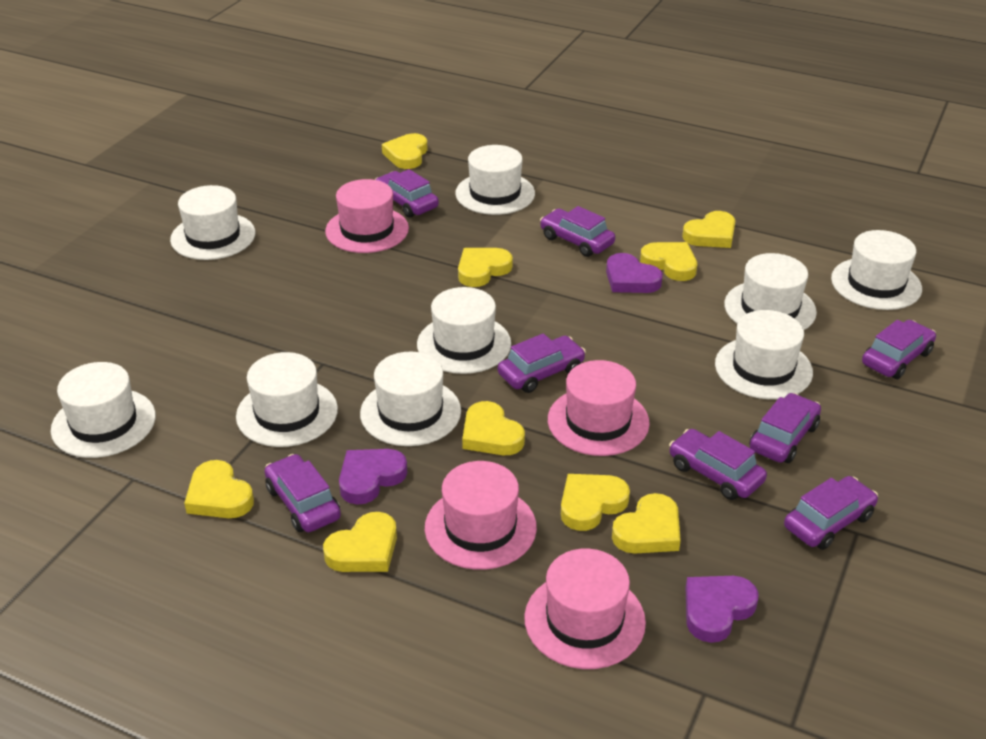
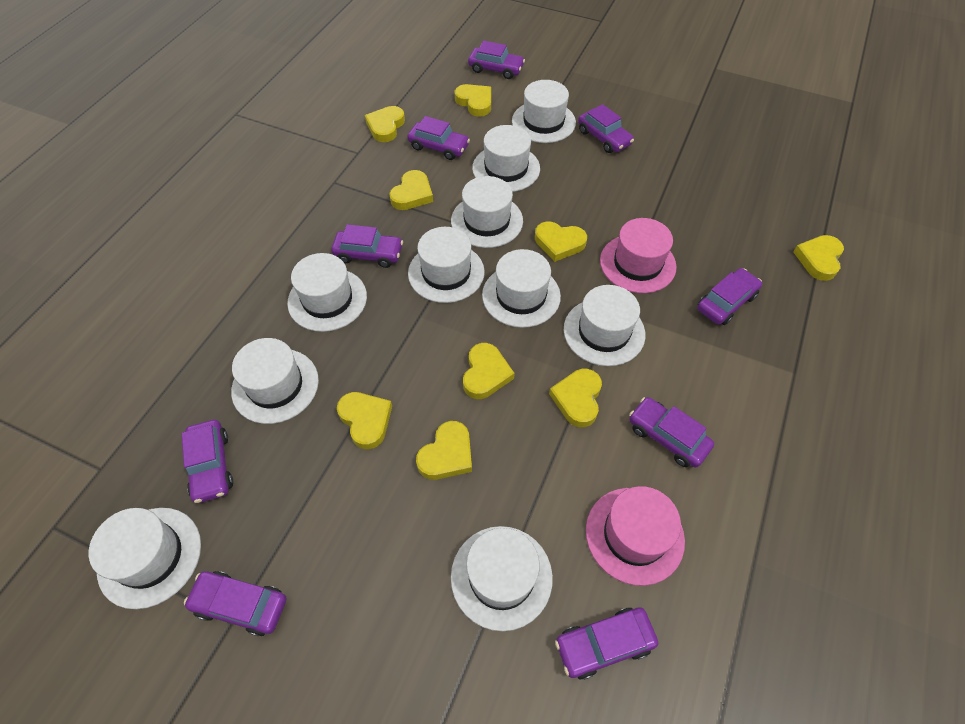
pink hat: [325,179,409,253] [425,461,537,570] [524,549,646,669] [548,360,650,456] = 4 -> [586,486,685,586] [600,218,677,293] = 2
purple car: [265,454,341,532] [375,169,439,217] [498,333,586,393] [540,206,615,257] [669,429,767,500] [749,393,821,463] [784,476,878,550] [862,320,936,379] = 8 -> [182,420,233,503] [184,571,287,636] [331,224,403,268] [407,116,470,160] [468,41,525,79] [555,608,658,680] [578,104,634,153] [629,397,714,468] [697,268,762,325] = 9
purple heart: [339,449,408,505] [606,253,663,293] [686,576,759,643] = 3 -> none = 0
white hat: [51,362,156,458] [170,185,255,260] [236,352,338,447] [360,352,461,446] [417,287,511,374] [455,145,535,215] [715,310,813,399] [724,253,817,330] [831,230,922,310] = 9 -> [89,508,201,609] [231,338,319,424] [287,253,367,332] [408,227,485,303] [451,176,523,248] [451,526,553,631] [472,125,540,192] [482,249,561,328] [512,80,576,143] [564,285,645,366] = 10

